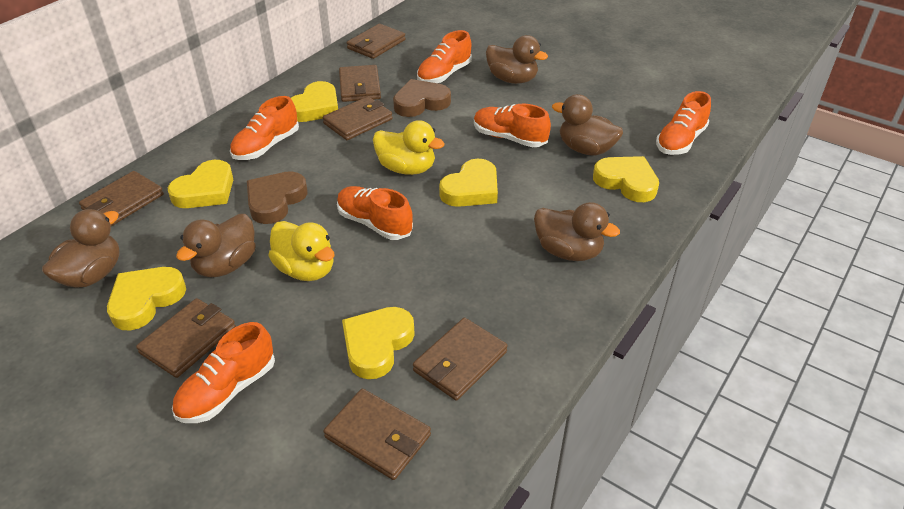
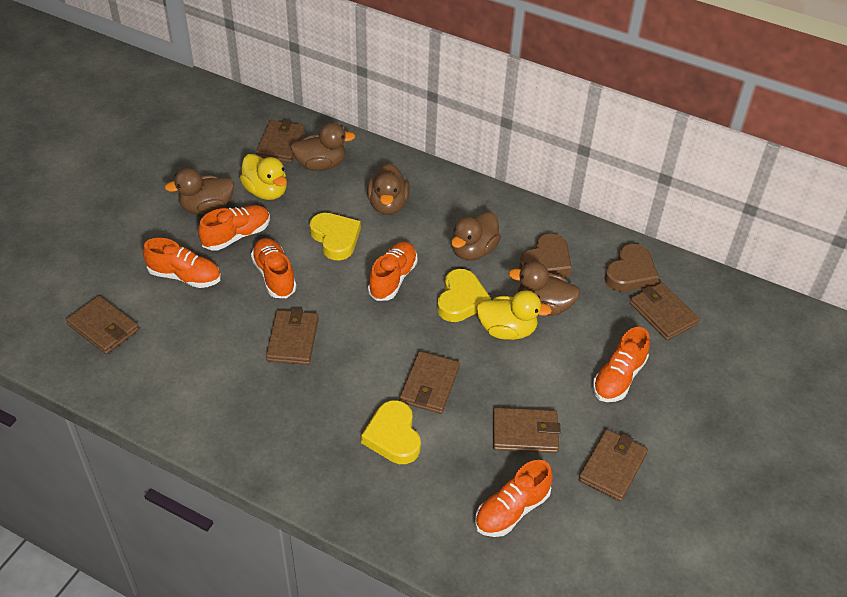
yellow heart: [107,267,186,330] [168,160,233,208] [291,81,338,122] [342,307,415,379] [439,159,498,207] [593,156,659,202] = 6 -> [310,213,361,260] [361,400,421,464] [437,269,491,322] = 3

